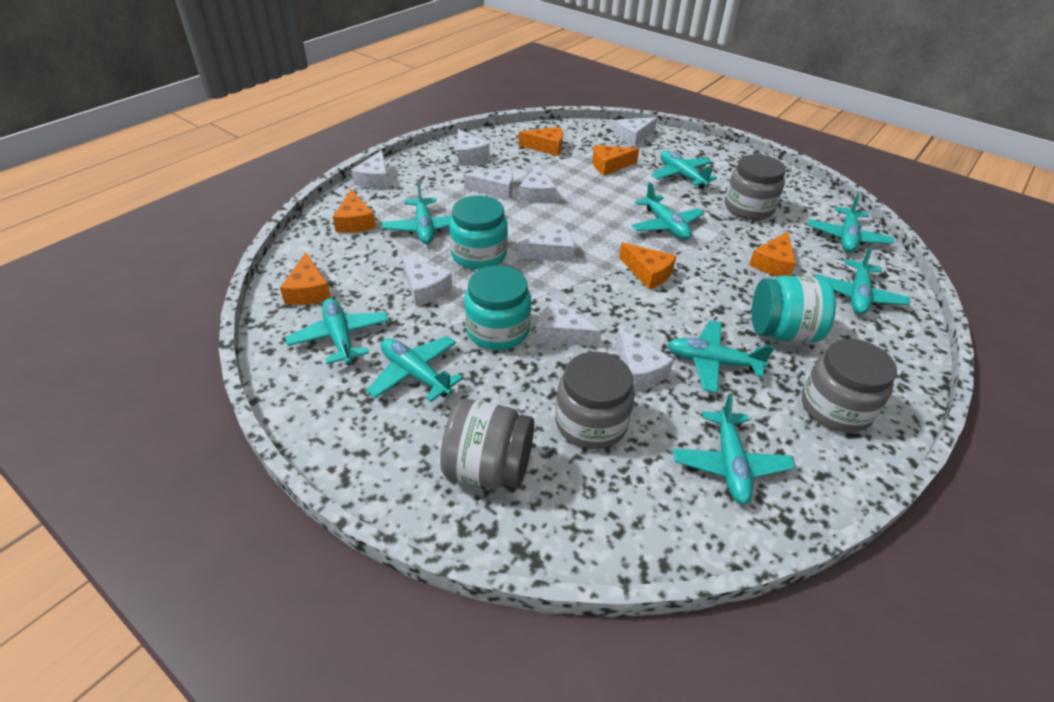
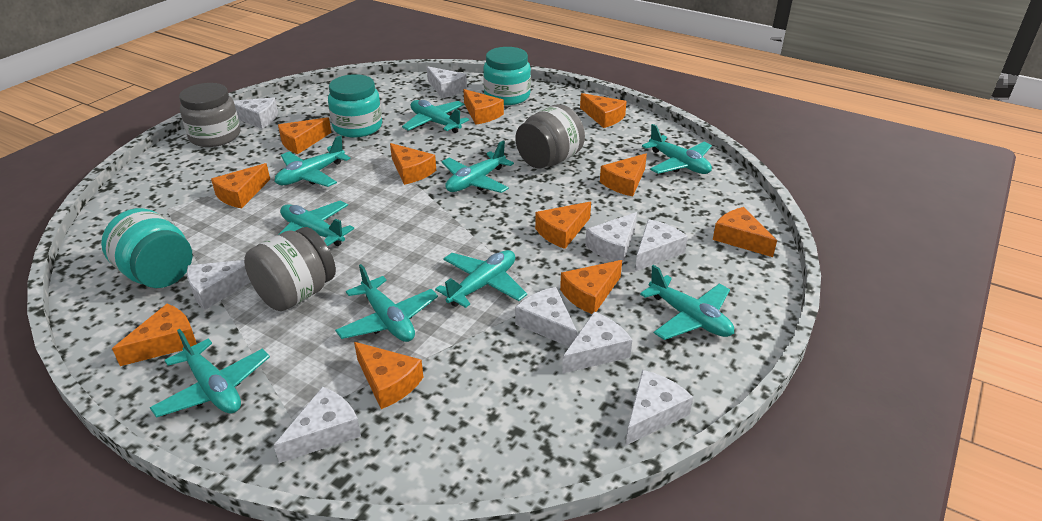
grey jar: [440,399,534,489] [555,352,635,449] [725,154,786,220] [802,339,897,433] = 4 -> [179,83,240,147] [244,227,336,311] [515,104,585,169] = 3
orange cheese: [280,252,331,305] [333,189,376,233] [519,127,563,156] [592,145,639,175] [619,243,676,290] [749,232,796,276] = 6 -> [112,304,197,366] [211,163,270,209] [278,117,332,154] [354,342,423,409] [390,143,436,185] [463,89,504,125] [535,202,591,249] [560,260,622,314] [580,93,627,128] [600,154,647,196] [713,207,777,257] = 11

